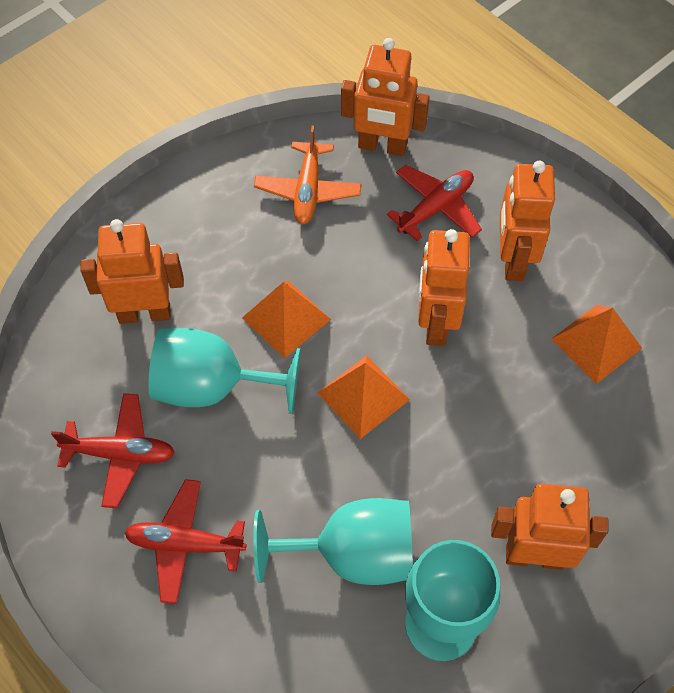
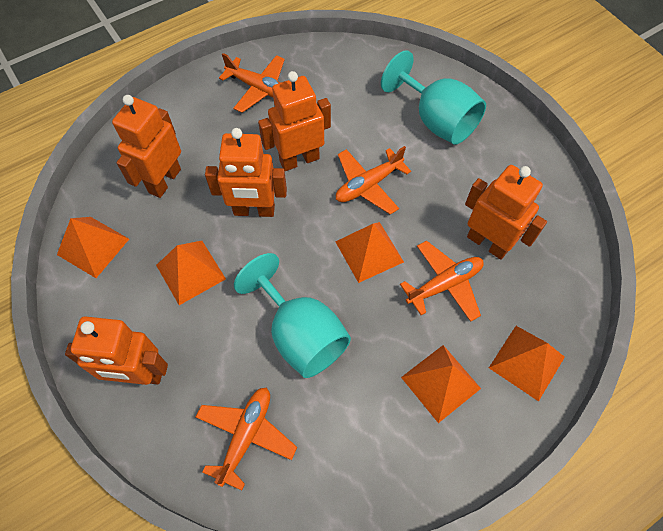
orange plane: [254,126,361,224] = 1 -> [196,387,297,491] [219,53,285,113] [336,146,411,215] [400,241,484,322] = 4
orange pyramid: [242,281,331,358] [318,355,410,439] [551,305,642,384] = 3 -> [57,217,129,278] [156,241,226,305] [335,222,404,283] [401,345,481,423] [489,326,565,402] = 5
red plane: [51,393,175,508] [124,479,246,604] [387,165,482,241] = 3 -> none = 0
turquoise goblet: [148,328,300,414] [253,498,413,585] [405,540,500,661] = 3 -> [234,253,351,378] [381,50,486,145] = 2

